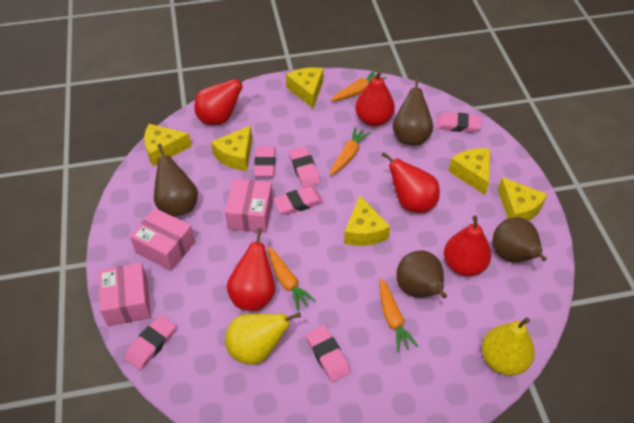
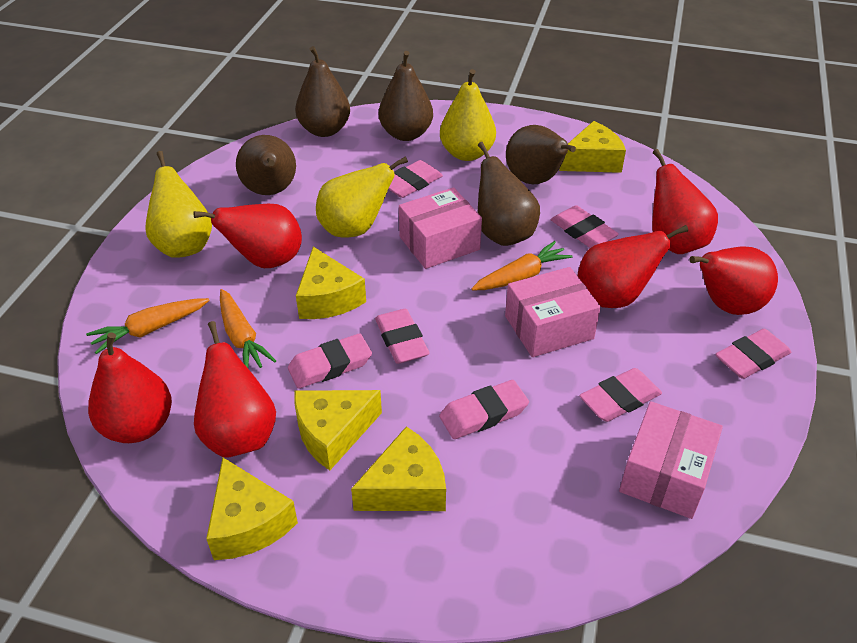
brown pear: [154,144,198,217] [393,76,433,145] [396,250,447,299] [493,217,547,263] = 4 -> [236,135,296,195] [295,46,350,137] [379,51,433,141] [478,142,540,246] [506,125,576,184] = 5
orange carrot: [267,247,316,311] [330,69,386,101] [330,127,371,176] [380,278,419,353] = 4 -> [86,298,210,354] [220,289,276,368] [471,241,573,291] = 3
pink eraser: [125,315,176,370] [254,146,276,177] [273,186,323,215] [289,146,320,188] [306,325,351,382] [437,112,482,133] = 6 -> [288,334,372,389] [375,309,430,364] [388,160,443,198] [439,380,529,439] [551,205,619,248] [579,368,662,422] [716,329,791,379] = 7
red pear: [194,75,250,125] [227,228,275,311] [355,71,395,126] [382,152,440,213] [444,215,491,276] = 5 -> [88,333,172,443] [193,204,302,268] [194,321,276,457] [577,225,688,308] [652,149,718,254] [690,246,778,315] = 6
yellow cheese: [144,124,192,166] [211,125,252,171] [286,67,323,108] [344,196,390,246] [449,148,490,195] [498,177,547,221] = 6 -> [206,458,298,560] [294,390,382,470] [296,247,366,319] [351,426,446,511] [559,121,626,173] = 5
yellow pear: [225,312,301,365] [482,318,535,376] = 2 -> [145,151,212,258] [316,156,408,237] [440,69,496,161] = 3

